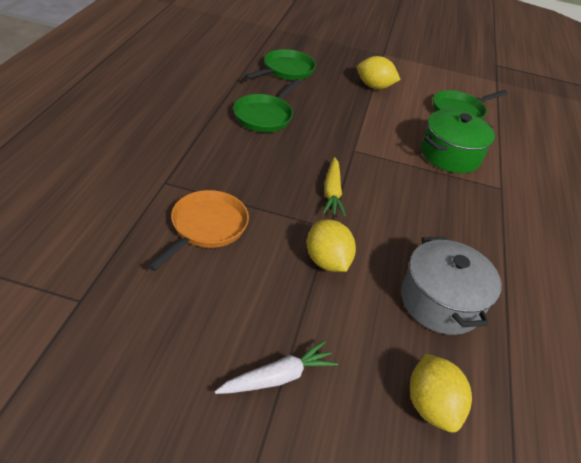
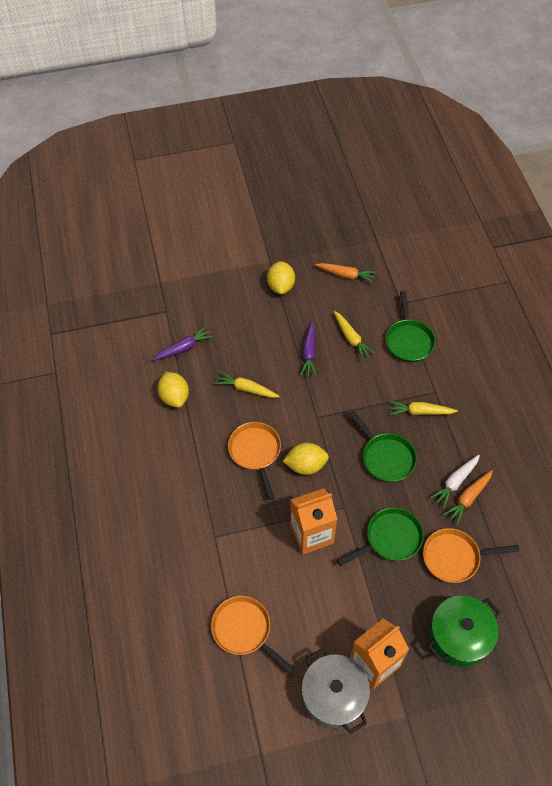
orange carrot: none = 0 -> [315,263,377,283] [443,470,493,525] = 2
orange carton: none = 0 -> [290,488,337,554] [350,618,409,689] = 2
orange pan: [148,190,249,271] = 1 -> [211,596,295,675] [228,422,281,500] [423,528,519,583] = 3
purple carrot: none = 0 -> [152,326,213,360] [300,322,316,377] = 2
yellow carrot: [323,157,346,217] = 1 -> [214,371,279,398] [334,311,375,360] [389,401,458,415] = 3

